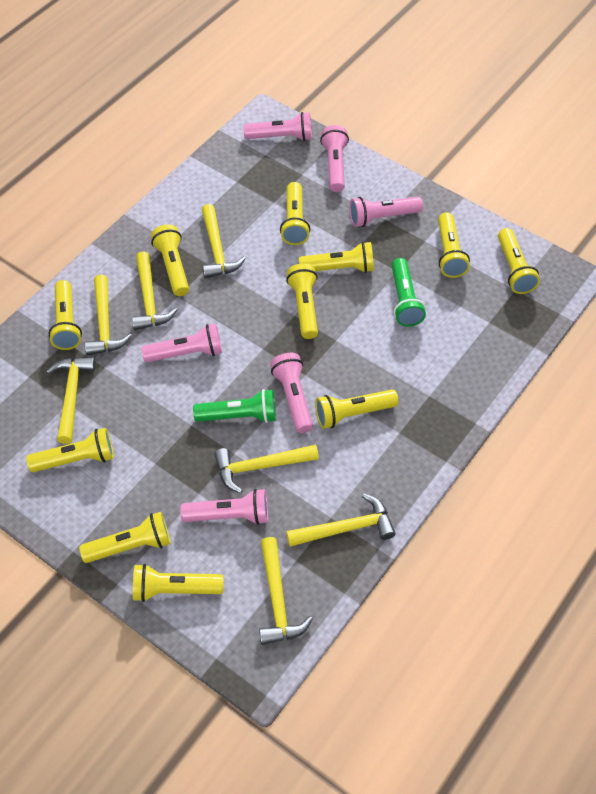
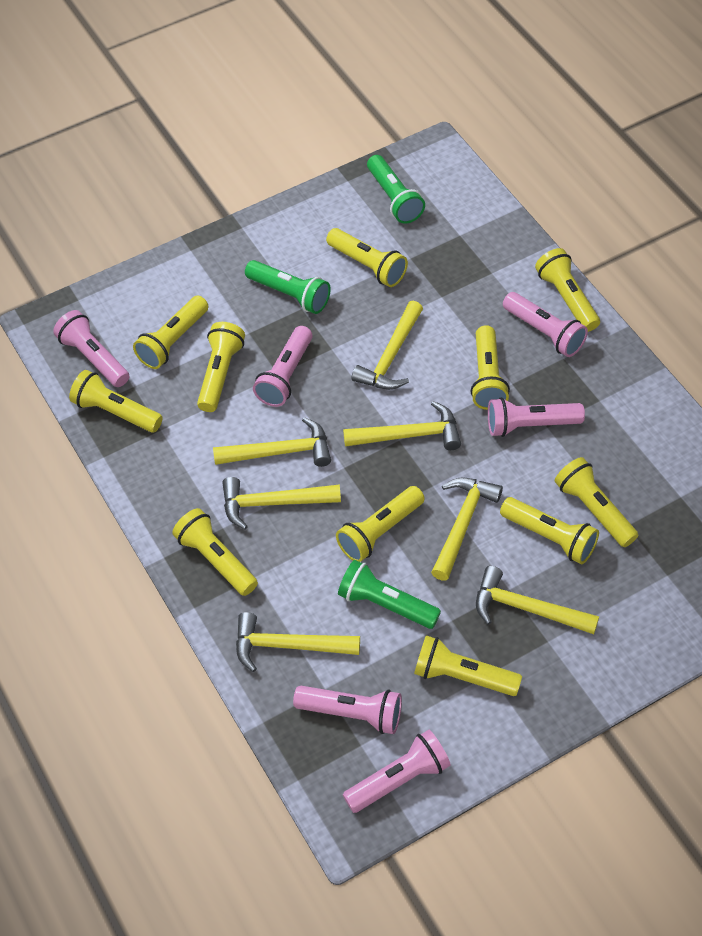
green flashlight: [193,389,276,423] [391,258,426,327] = 2 -> [245,260,331,314] [338,560,441,629] [367,155,425,224] = 3

